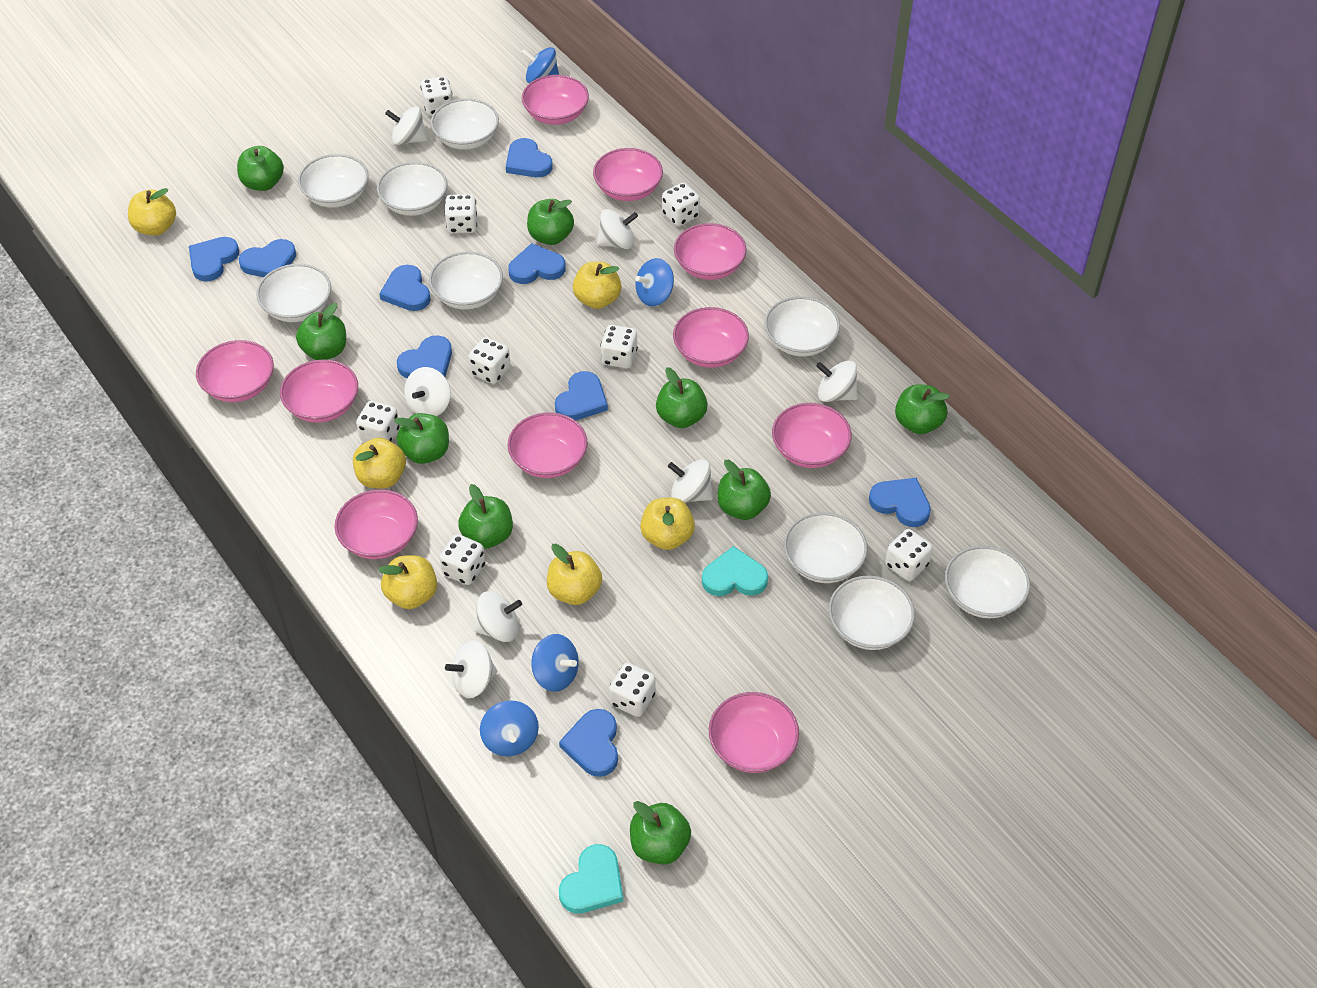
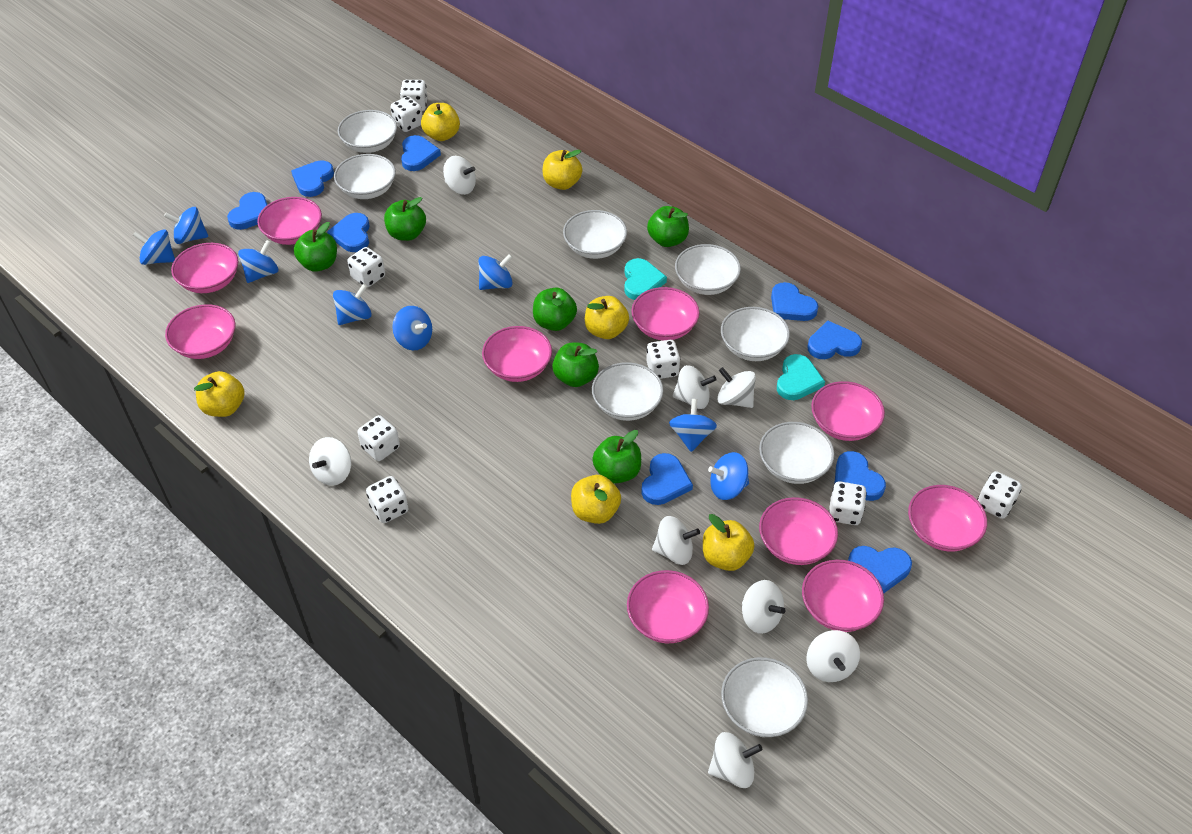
blue spinning top: [480,700,539,756] [521,47,559,83] [531,634,579,692] [635,258,674,306] = 4 -> [133,229,175,265] [164,207,208,244] [238,240,278,283] [333,284,372,325] [392,306,432,350] [478,254,513,290] [669,399,717,452] [708,452,749,500] = 8
green apple: [237,146,284,191] [296,303,346,360] [394,413,449,464] [458,484,513,549] [527,199,574,245] [630,801,691,865] [656,367,708,428] [717,460,771,520] [895,384,950,434] = 9 -> [294,222,337,272] [384,197,426,241] [533,288,577,331] [552,343,599,387] [592,430,641,484] [647,206,689,247] = 6
white bowl: [256,264,331,322] [298,154,368,208] [377,162,447,216] [429,251,503,310] [431,98,499,149] [764,296,840,356] [784,512,868,583] [829,576,915,650] [945,546,1030,619] = 9 -> [334,154,396,199] [338,110,397,153] [563,210,627,259] [592,362,663,421] [675,244,741,295] [721,307,790,361] [721,657,808,737] [759,422,834,484] = 8
white dice: [356,401,400,442] [420,76,453,116] [439,534,486,585] [444,194,477,233] [468,337,511,384] [601,325,638,369] [609,663,656,717] [662,183,700,226] [885,529,933,581] = 9 -> [347,247,385,288] [358,415,400,461] [366,476,409,523] [391,96,423,132] [400,80,428,111] [646,340,680,379] [829,481,867,525] [977,471,1022,519] = 8
white spinning top: [385,106,428,145] [404,367,451,416] [445,640,497,698] [474,591,522,642] [597,209,638,249] [668,459,713,503] [816,361,858,402] = 7 -> [309,437,351,486] [443,156,476,195] [652,516,700,565] [672,365,716,409] [708,732,762,788] [717,367,756,408] [742,580,786,634] [806,630,860,682] = 8

